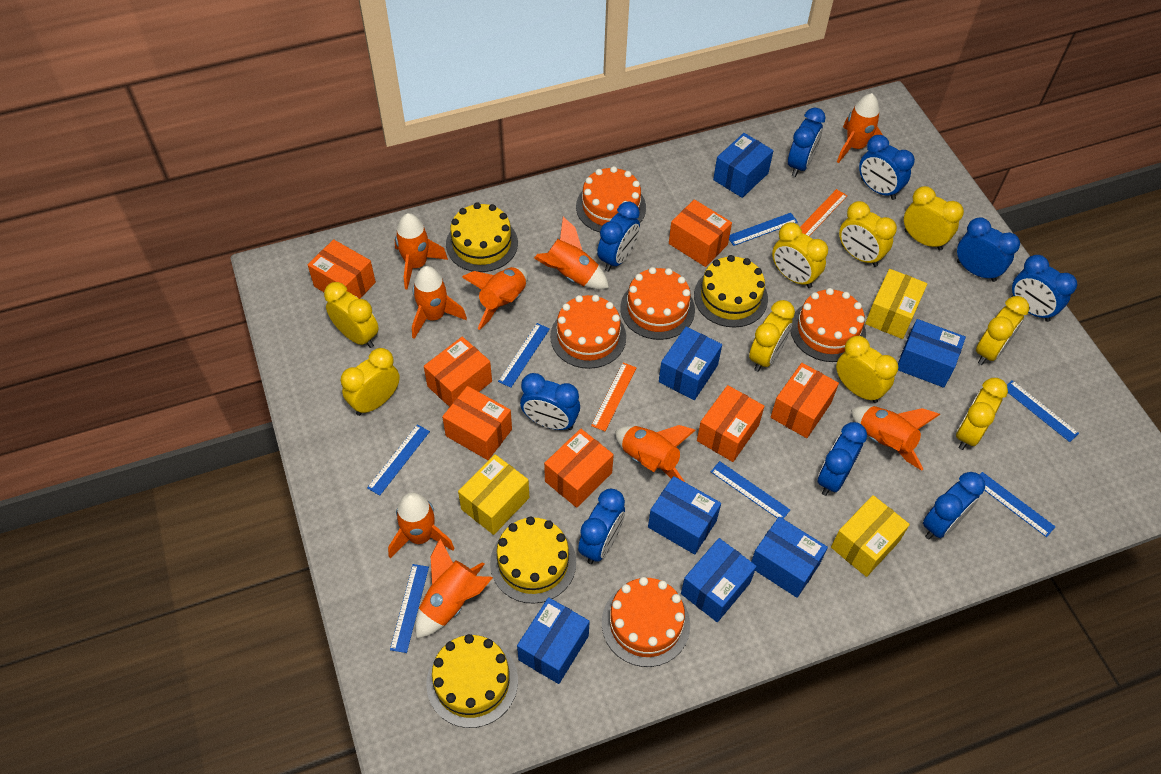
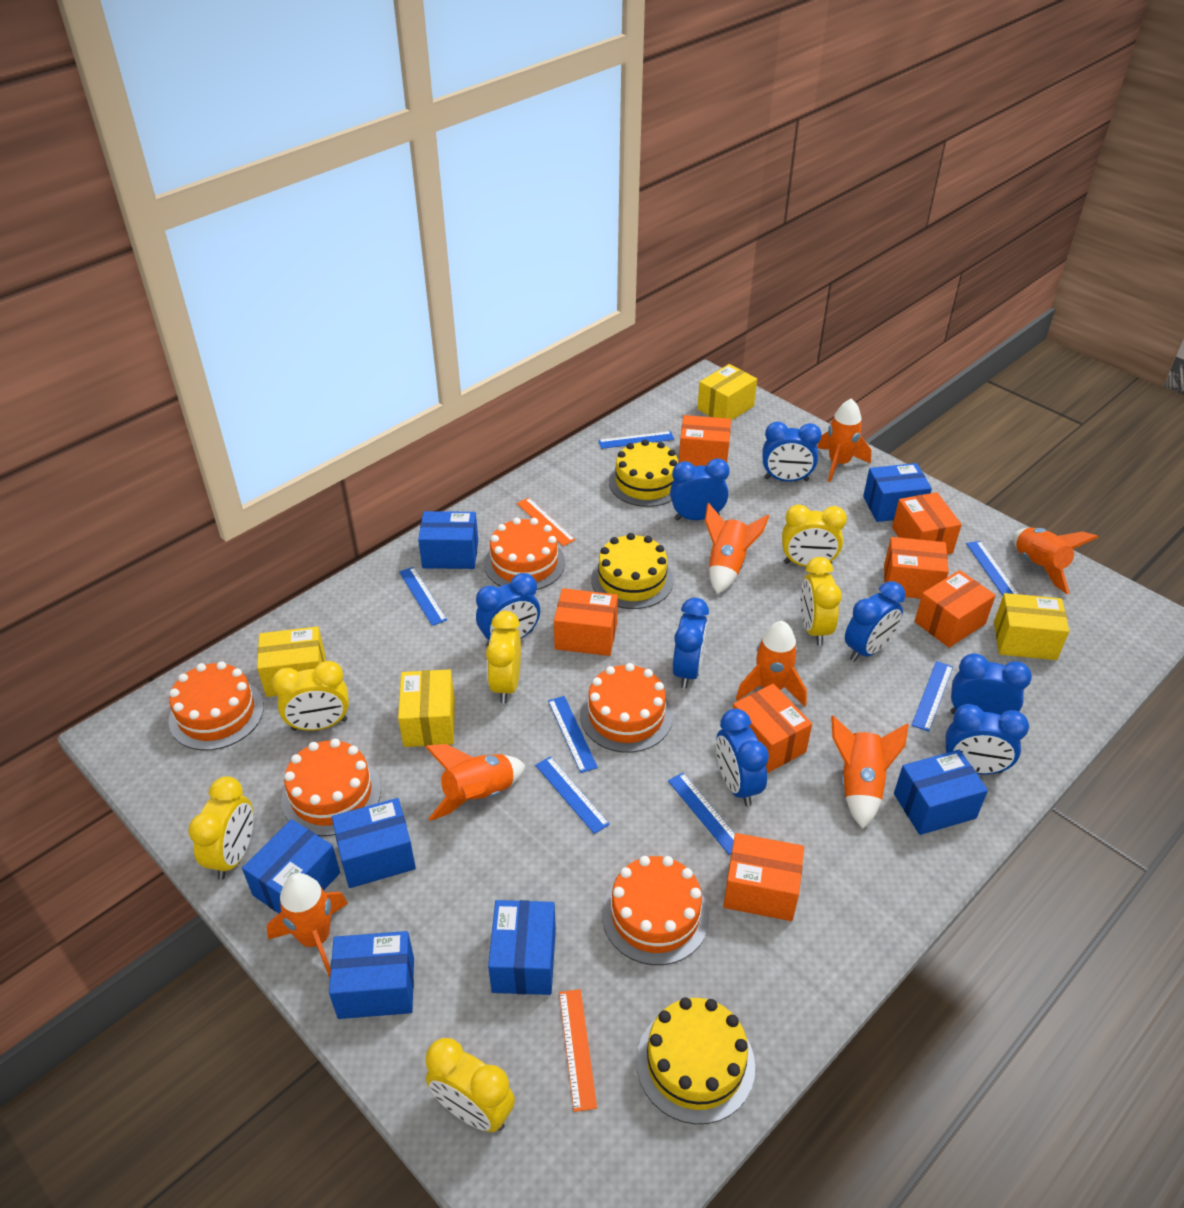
blue clock: [520,373,580,430] [578,489,625,564] [597,201,640,272] [788,107,826,177] [818,422,867,496] [859,135,915,200] [923,472,985,539] [957,217,1020,282] [1012,255,1077,322] = 9 -> [476,573,540,647] [670,458,730,520] [673,598,709,689] [716,709,769,806] [762,422,822,482] [845,581,905,662] [945,704,1029,774] [950,653,1032,715] = 8
orange rocket: [388,492,455,559] [394,213,448,290] [412,266,467,339] [415,539,492,638] [462,267,528,330] [534,216,609,289] [615,425,696,483] [837,93,883,163] [851,406,940,471] = 9 -> [267,873,348,978] [425,744,526,821] [705,503,769,594] [736,621,807,707] [817,398,871,482] [831,715,909,829] [1013,528,1099,594] = 7
yellow box: [458,454,529,535] [831,495,910,577] [865,269,927,339] = 3 -> [257,626,326,697] [398,669,455,747] [697,364,757,421] [994,593,1069,660] = 4
yellow cake: [426,634,518,728] [446,202,518,272] [490,517,576,604] [694,255,768,328] = 4 -> [591,533,674,609] [609,439,678,507] [636,997,755,1124] = 3
yellow clock: [324,282,379,348] [341,348,400,416] [749,300,795,372] [772,223,828,288] [836,336,898,403] [839,201,897,267] [904,186,964,250] [956,378,1008,450] [976,296,1029,365] = 9 -> [188,776,253,880] [272,661,349,731] [425,1038,515,1132] [486,611,521,703] [782,504,847,567] [800,557,842,646] = 6

